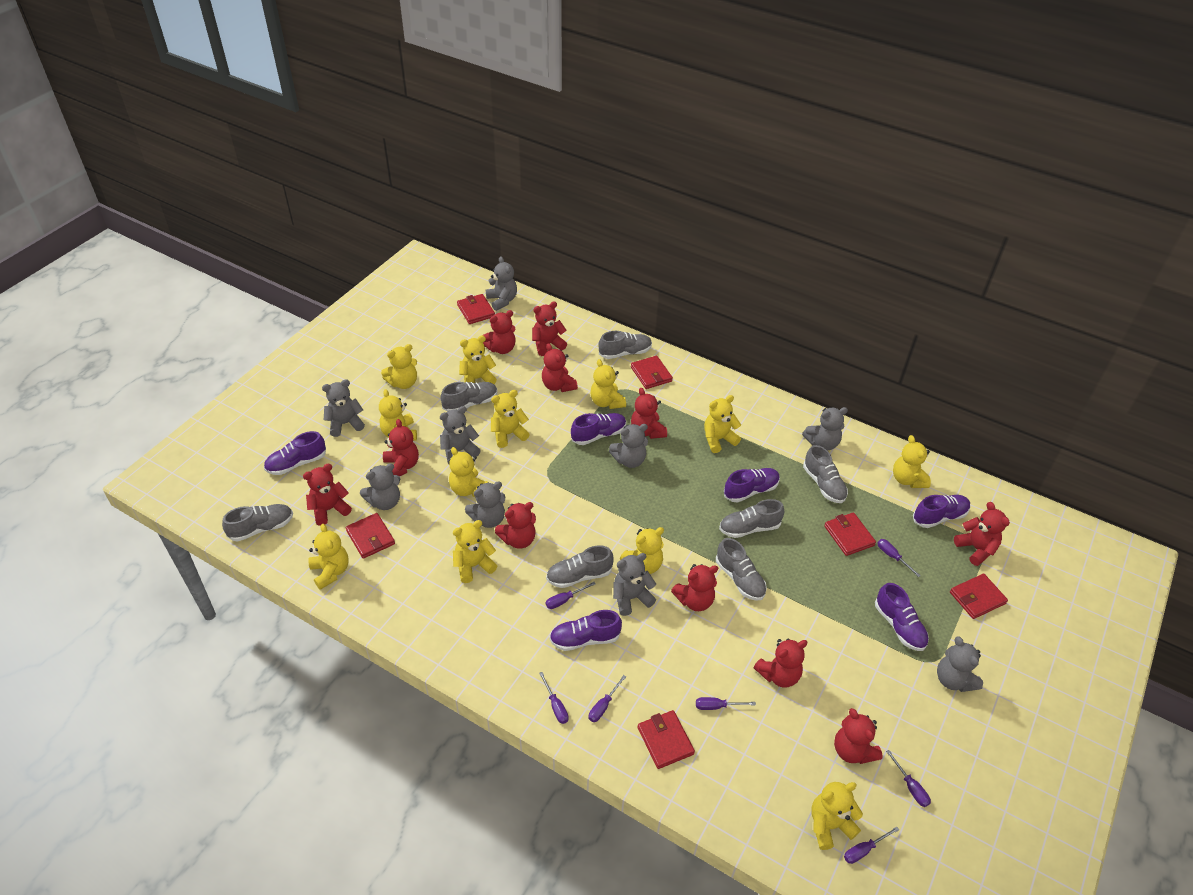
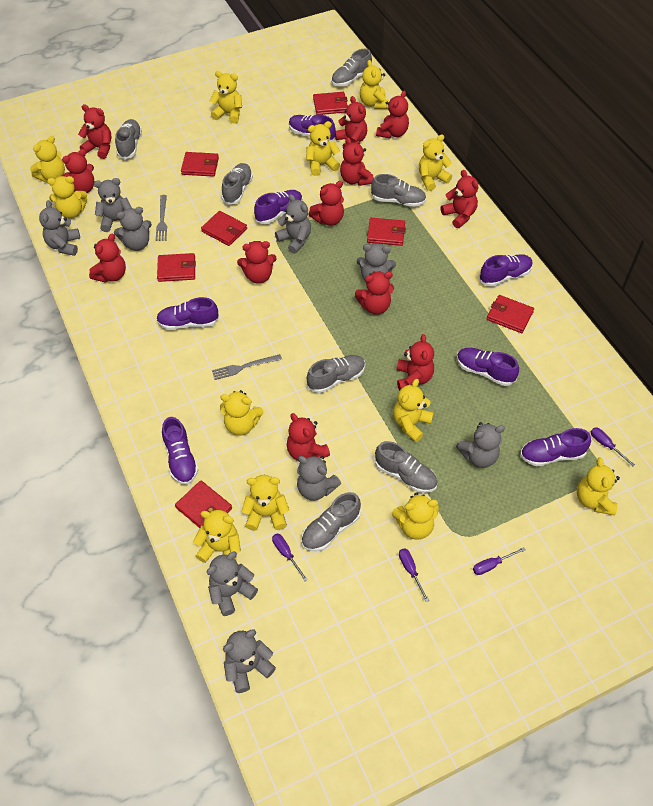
grey fork: none = 0 -> [156,195,167,241] [212,354,282,380] = 2
purple screwdriver: [539,672,569,724] [546,582,595,609] [589,675,626,722] [696,697,756,710] [844,826,899,864] [878,539,921,577] [886,750,931,807] = 7 -> [272,534,308,581] [399,548,429,602] [473,547,525,575] [591,427,635,466] = 4
purple shoe: [264,431,326,475] [549,610,622,651] [571,413,626,445] [724,468,780,503] [875,583,929,651] [913,495,971,528] = 6 -> [156,297,219,330] [162,417,198,485] [254,190,303,224] [289,114,336,142] [457,348,519,386] [480,254,533,287] [520,428,591,466] = 7
red teddy bear: [303,464,352,526] [383,419,419,476] [483,310,516,354] [495,502,536,549] [532,302,567,356] [542,343,578,392] [631,388,667,439] [671,564,718,611] [754,639,808,688] [834,708,883,764] [954,502,1010,566] = 11 -> [61,149,94,193] [78,104,111,159] [89,233,126,283] [237,241,277,284] [287,413,330,461] [309,181,344,226] [335,96,367,149] [340,137,374,186] [355,271,394,314] [376,91,409,139] [397,334,434,391] [441,170,478,228] = 12
red wallet: [345,513,395,559] [457,294,495,324] [631,356,673,389] [638,710,695,769] [824,512,876,556] [950,574,1008,619] = 6 -> [157,253,196,282] [175,480,232,528] [181,152,219,177] [201,211,247,246] [313,92,348,115] [367,218,406,246] [487,295,534,333] = 7

